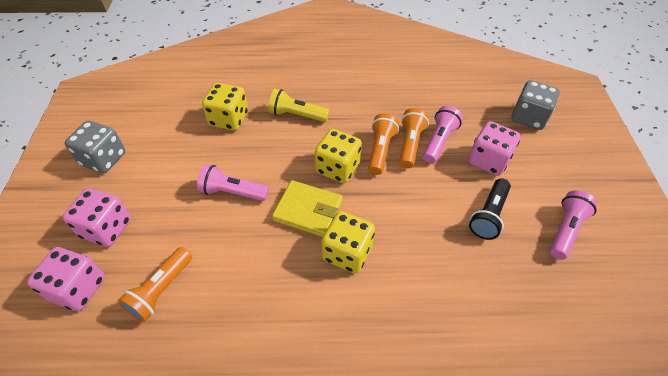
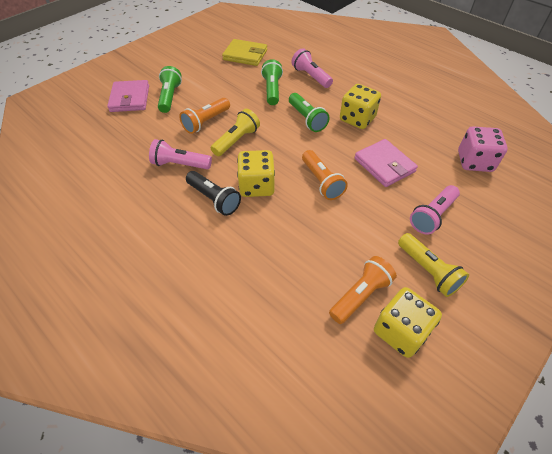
green flashlight: none = 0 -> [158,66,182,113] [261,59,283,105] [289,93,330,132] = 3
grey dice: [65,121,125,173] [511,80,560,130] = 2 -> none = 0
pink dice: [27,247,105,311] [63,188,131,247] [468,121,521,176] = 3 -> [458,127,508,172] = 1
pink wallet: none = 0 -> [107,80,149,112] [354,139,418,187] = 2
yellow flashlight: [268,89,330,122] = 1 -> [211,109,260,156] [398,233,469,297] = 2

